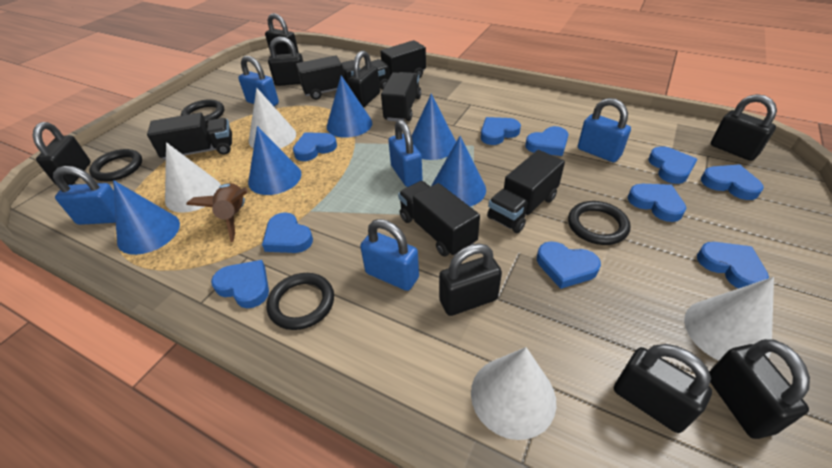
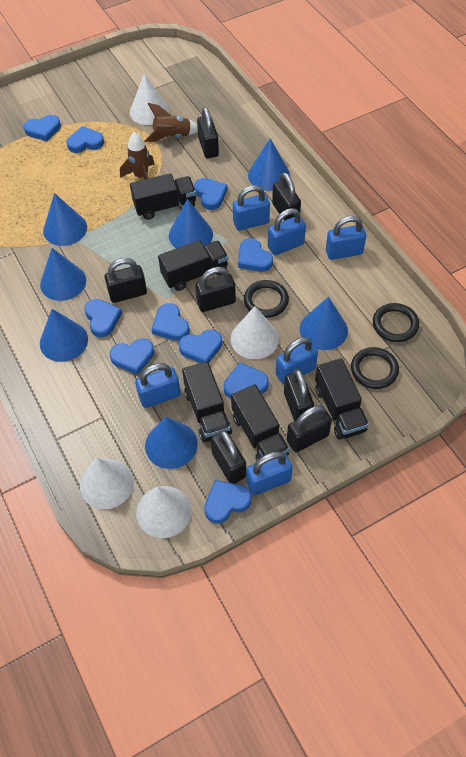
black padlock: [33,122,91,185] [265,13,299,55] [268,36,303,86] [349,50,380,107] [439,243,502,316] [614,344,712,433] [709,339,810,439] [711,94,777,161] = 8 -> [104,258,147,303] [195,267,236,312] [197,107,219,158] [211,430,246,484] [272,172,301,221] [284,369,314,421] [287,405,332,452] = 7
black ring: [89,149,142,181] [181,99,224,123] [267,273,334,330] [568,201,631,245] = 4 -> [244,280,289,318] [351,347,399,389] [373,303,419,342] = 3
black truck: [147,113,232,159] [296,55,360,100] [371,40,426,90] [381,72,421,121] [398,181,480,257] [487,150,565,233] = 6 -> [130,173,196,220] [158,240,228,291] [182,361,232,442] [231,384,289,461] [315,358,369,440] = 5
blue cone: [113,180,180,255] [248,126,301,195] [327,75,372,138] [412,94,456,160] [431,136,486,207] = 5 -> [40,248,86,301] [40,309,88,362] [43,193,87,246] [145,416,198,469] [169,199,213,248] [248,138,290,191] [300,297,348,350] = 7
blue padlock: [53,166,116,225] [238,56,279,106] [360,219,419,291] [388,120,423,187] [578,98,631,162] = 5 -> [135,363,181,408] [233,185,270,231] [246,451,293,496] [268,208,306,255] [276,337,318,384] [326,216,366,260] = 6
brown rocket: [186,183,248,242] = 1 -> [120,132,155,180] [144,103,198,142] = 2

